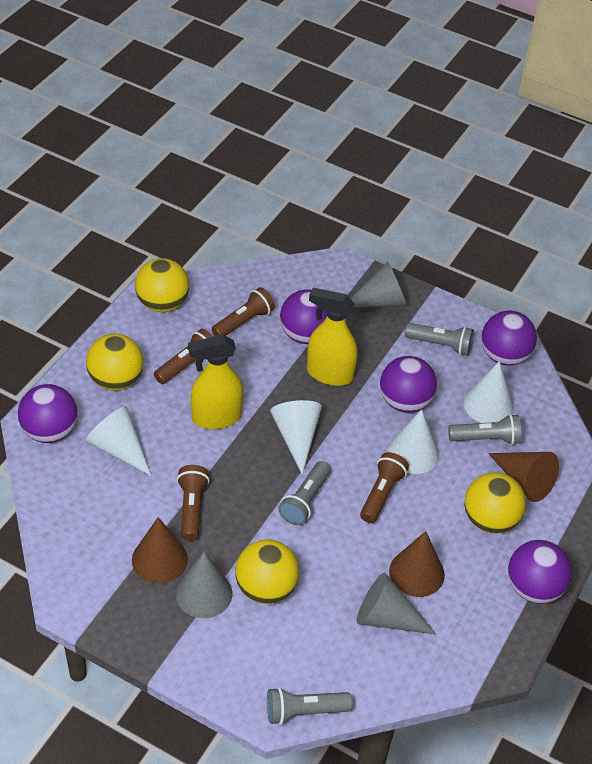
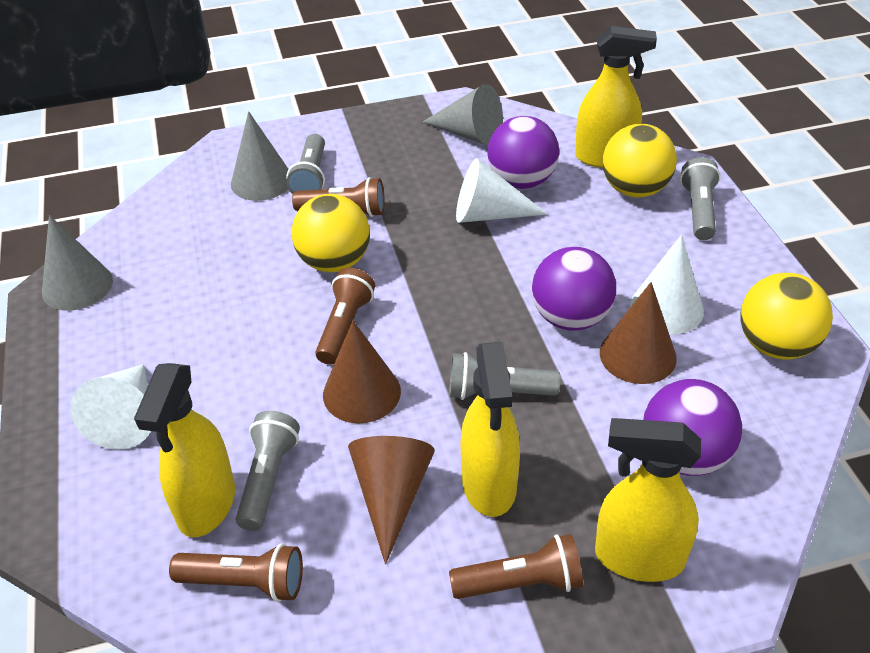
purple ball: [18,384,78,443] [280,289,327,344] [380,356,437,413] [481,311,537,366] [508,540,572,604] = 5 -> [487,116,559,189] [532,247,616,331] [643,379,742,476] = 3
white cone: [86,406,151,476] [270,400,322,475] [388,409,439,474] [464,361,514,423] = 4 -> [70,364,151,449] [456,158,548,223] [630,235,704,334] = 3
yellow ball: [86,334,143,390] [135,258,189,312] [235,539,299,604] [465,472,526,533] = 4 -> [291,194,370,272] [603,124,677,198] [740,273,833,360] = 3
yellow spray bottle: [188,335,243,429] [307,288,358,386] = 2 -> [134,363,235,537] [460,342,520,517] [575,26,657,168] [595,418,701,582] = 4

